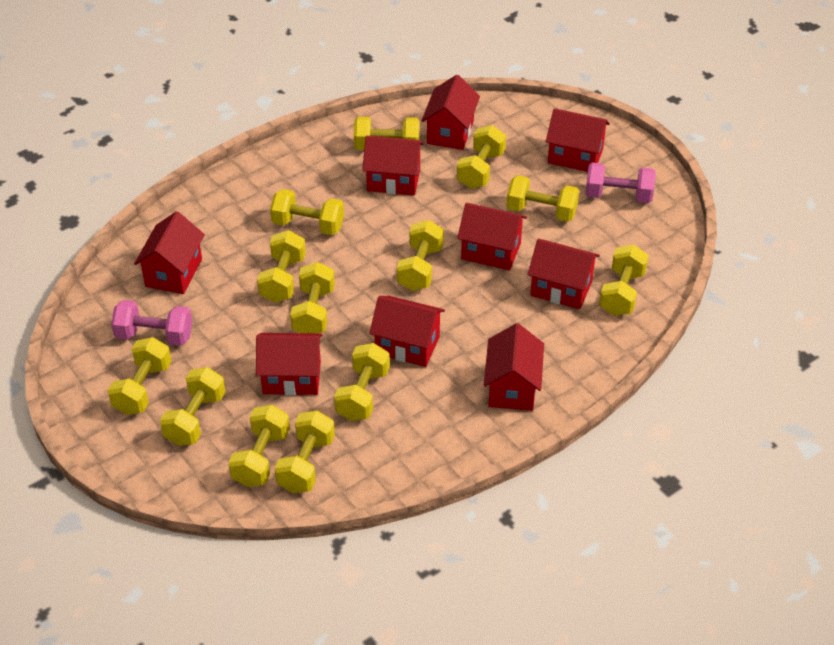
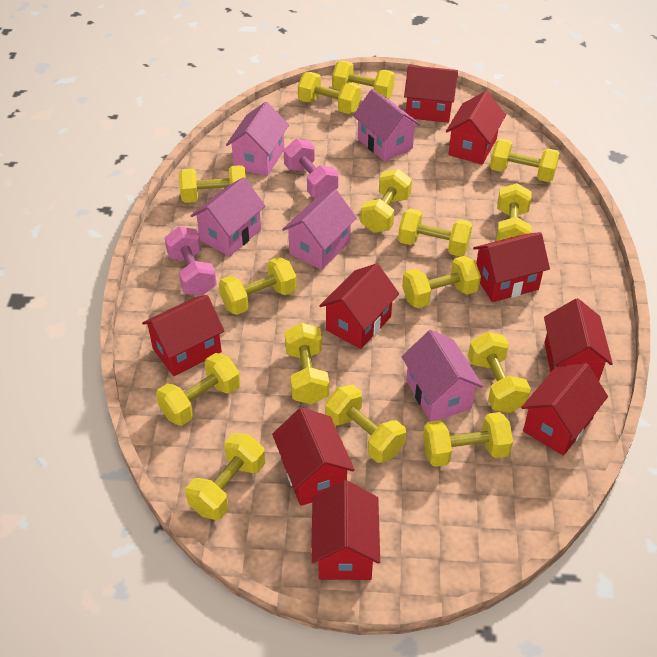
pink house: none = 0 -> [191,177,265,257] [226,102,289,176] [282,189,357,270] [353,89,420,162] [402,330,483,422] = 5
yellow dumbbell: [108,337,172,415] [160,367,225,446] [228,405,290,487] [257,230,306,303] [270,189,344,235] [274,411,335,493] [290,262,335,333] [334,343,390,421] [354,117,419,150] [397,220,444,291] [457,125,506,189] [506,175,579,222] [599,245,649,316] = 13 -> [156,353,240,426] [179,165,246,203] [186,433,265,520] [219,257,297,315] [285,323,329,404] [298,72,361,114] [325,385,406,463] [332,61,395,99] [360,169,412,233] [398,209,472,257] [402,256,481,308] [423,412,513,467] [468,332,531,413] [490,138,560,182] [496,183,532,241] = 15

